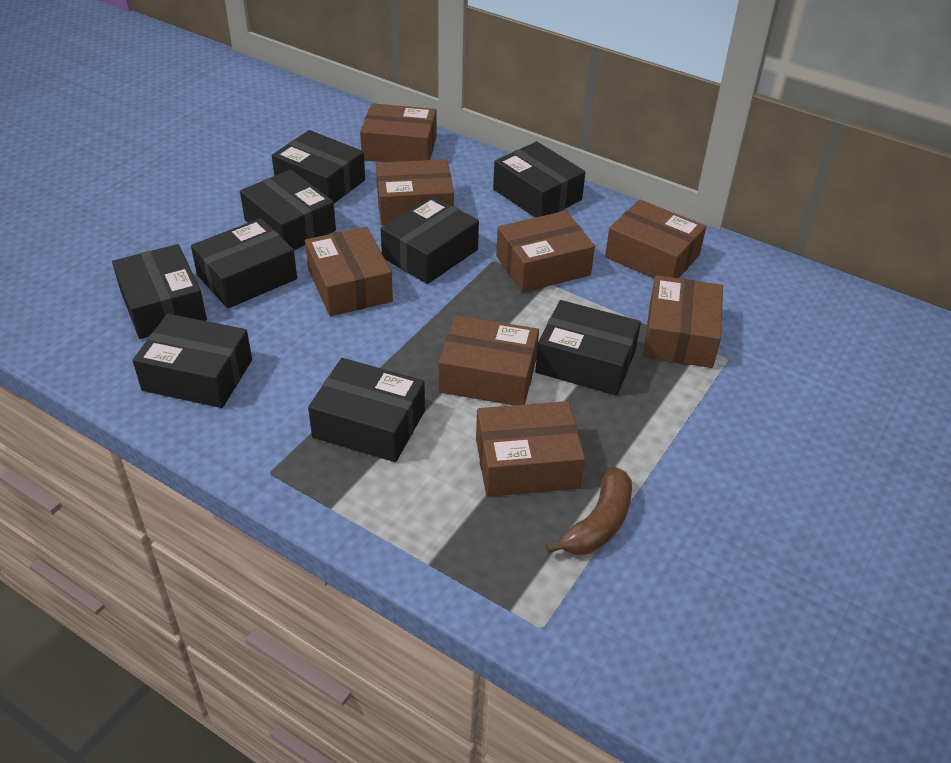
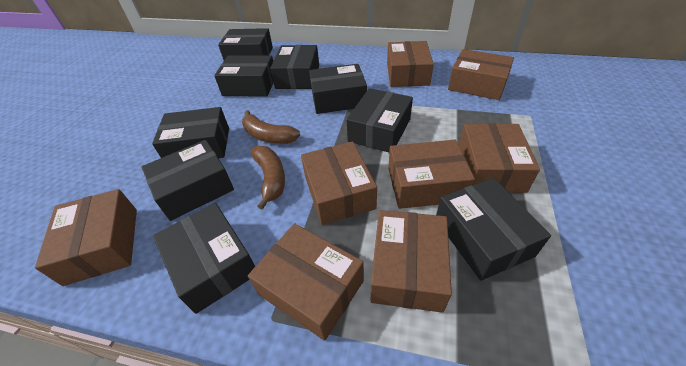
brown banana: [546,466,632,555] = 1 -> [242,110,300,144] [251,146,285,210] = 2

